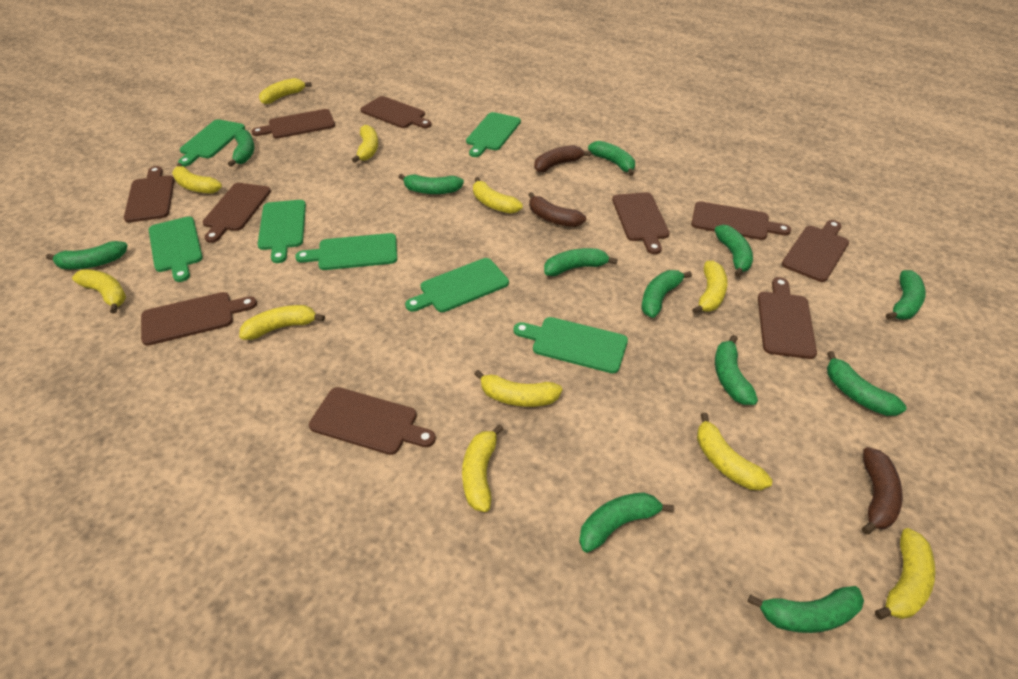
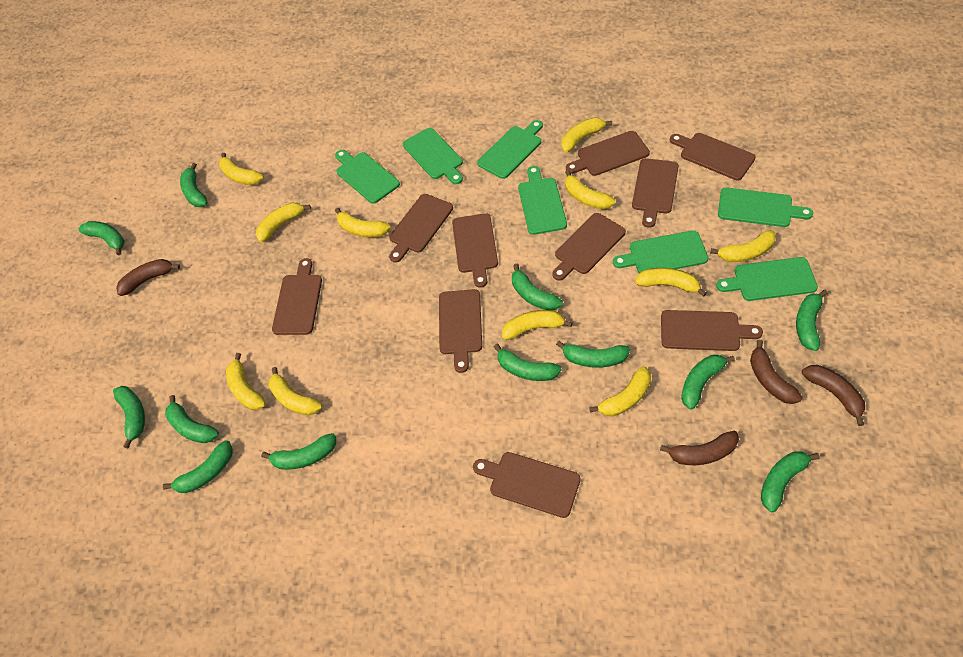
brown banana: [528,192,586,227] [534,145,591,172] [862,447,903,535] = 3 -> [116,259,180,296] [660,431,739,465] [750,340,803,404] [802,365,865,426] = 4

